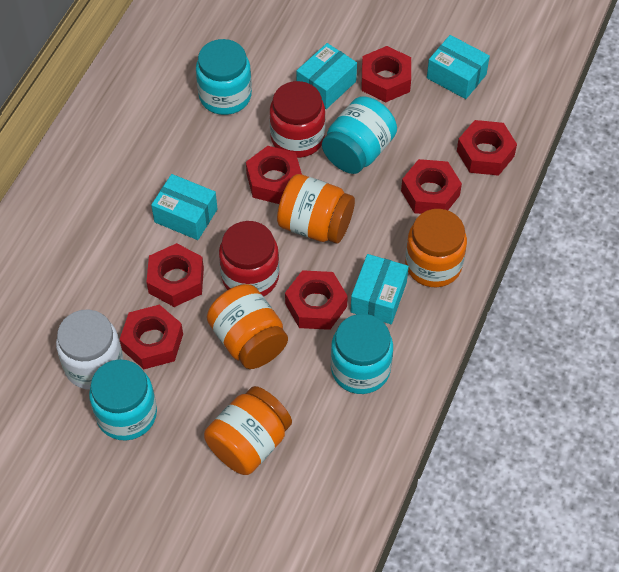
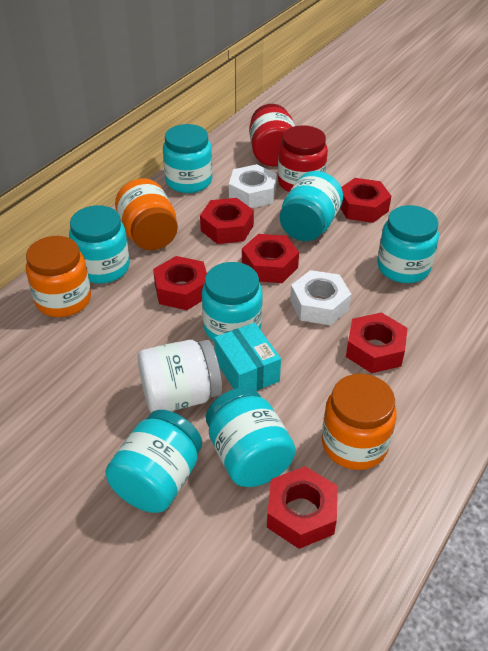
orange jar: [204,386,292,475] [207,284,288,369] [277,174,355,244] [405,209,467,287] = 4 -> [26,236,91,317] [115,178,178,250] [322,374,397,470] = 3
red nut: [119,305,183,369] [146,243,204,307] [246,146,302,204] [285,270,348,330] [362,46,411,102] [401,159,462,214] [457,120,517,176] = 7 -> [153,256,207,310] [200,198,254,244] [242,234,299,283] [267,466,338,549] [340,178,391,223] [346,312,408,373] = 6
turquoise box: [151,174,217,240] [296,43,357,109] [350,254,409,324] [427,35,490,99] = 4 -> [214,323,281,391] = 1
turquoise jar: [89,359,157,441] [196,39,252,115] [322,96,397,174] [331,314,393,394] = 4 -> [69,205,130,284] [105,410,202,513] [163,124,213,193] [202,262,263,341] [206,387,296,487] [280,171,343,241] [377,205,439,283] = 7
white nut: none = 0 -> [229,164,277,208] [290,270,351,325] = 2

